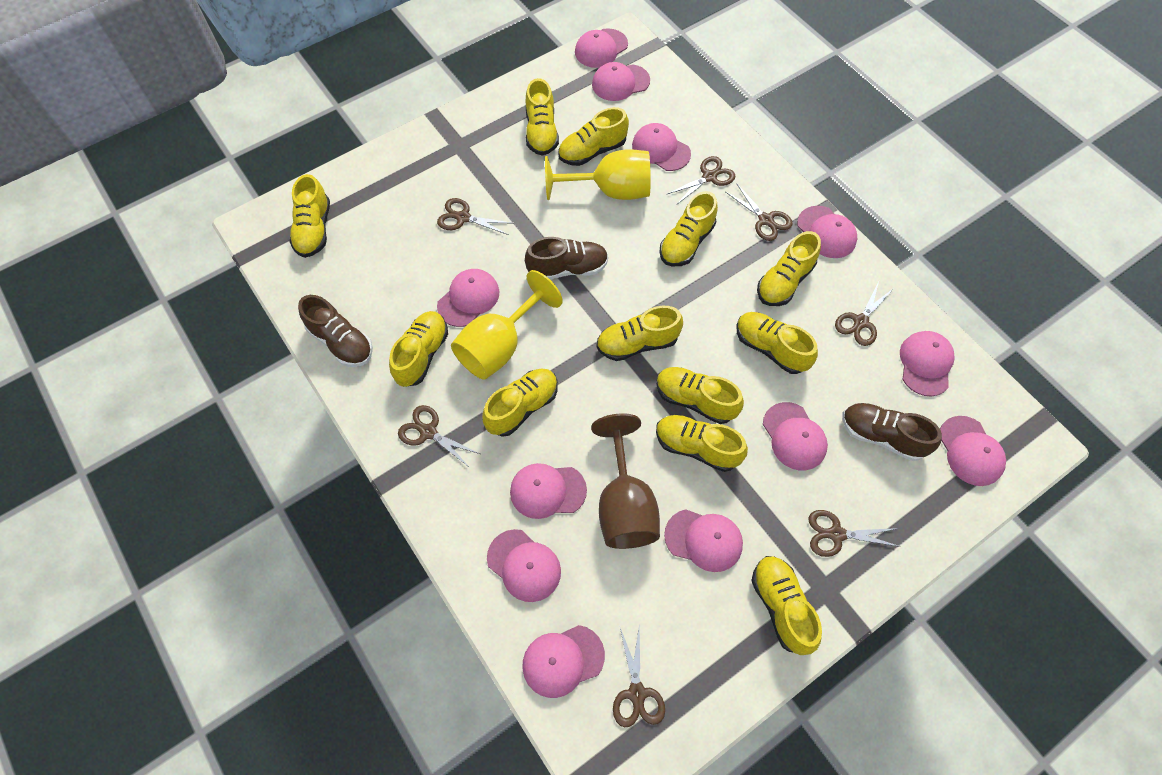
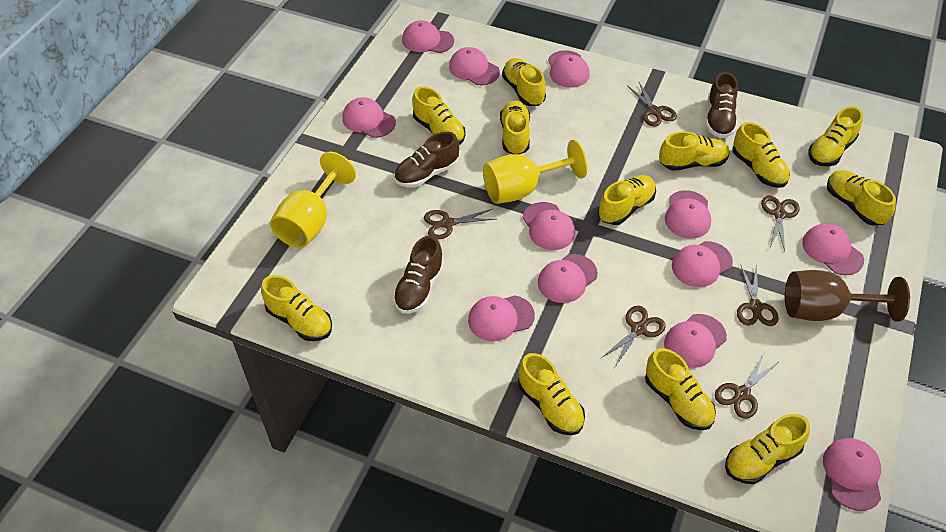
brown scissors: [398,405,480,468] [437,198,511,235] [613,628,665,727] [668,156,735,205] [726,184,793,241] [808,510,901,557] [835,281,894,346] = 7 -> [424,209,496,240] [601,306,666,367] [628,82,677,127] [715,354,778,419] [737,265,779,326] [761,195,799,251] = 6

